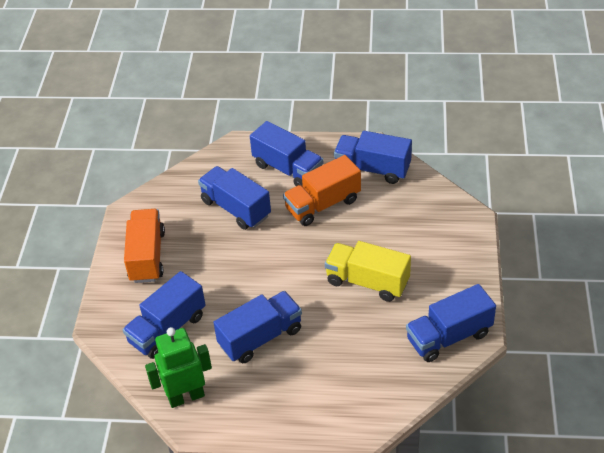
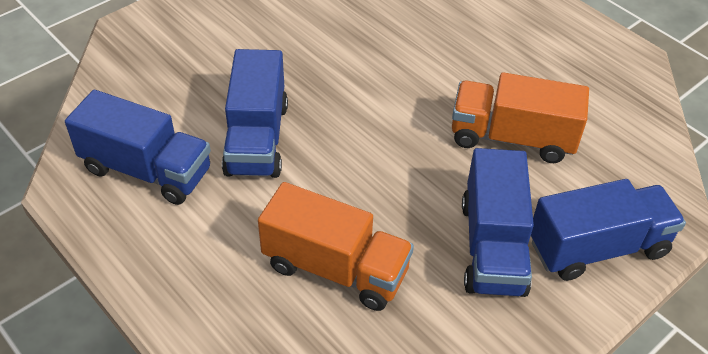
blue truck: [123,271,206,359] [198,166,271,230] [213,291,302,363] [250,121,324,186] [334,131,412,184] [406,284,496,362] = 6 -> [65,90,211,205] [222,49,288,178] [462,148,534,297] [531,179,686,281] = 4
green robot: [145,327,212,408] = 1 -> none = 0
yellow truck: [325,241,411,302] = 1 -> none = 0

